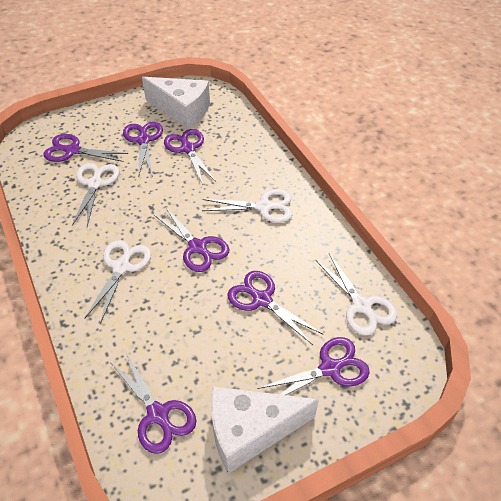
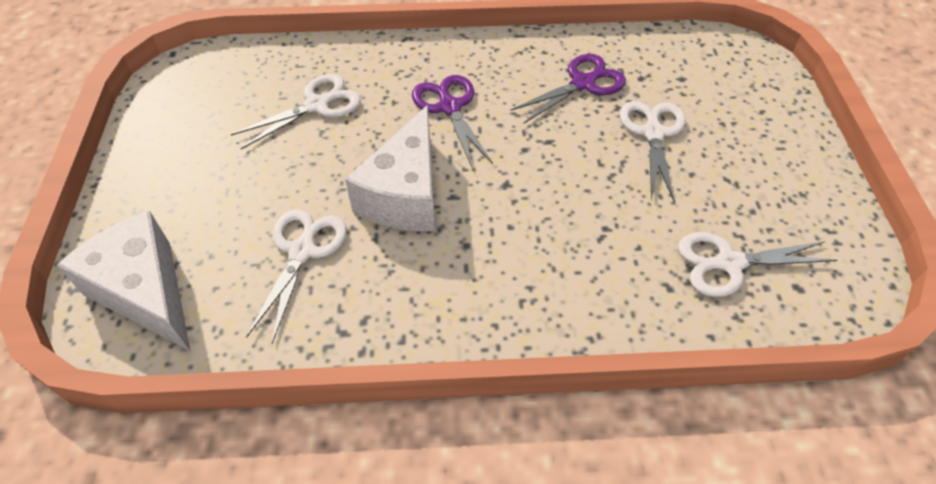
purple scissors: [43,134,128,162] [110,353,196,454] [123,122,163,177] [153,207,229,272] [164,129,216,185] [227,271,323,345] [257,337,370,395] = 7 -> [412,75,493,167] [510,54,626,124] = 2

